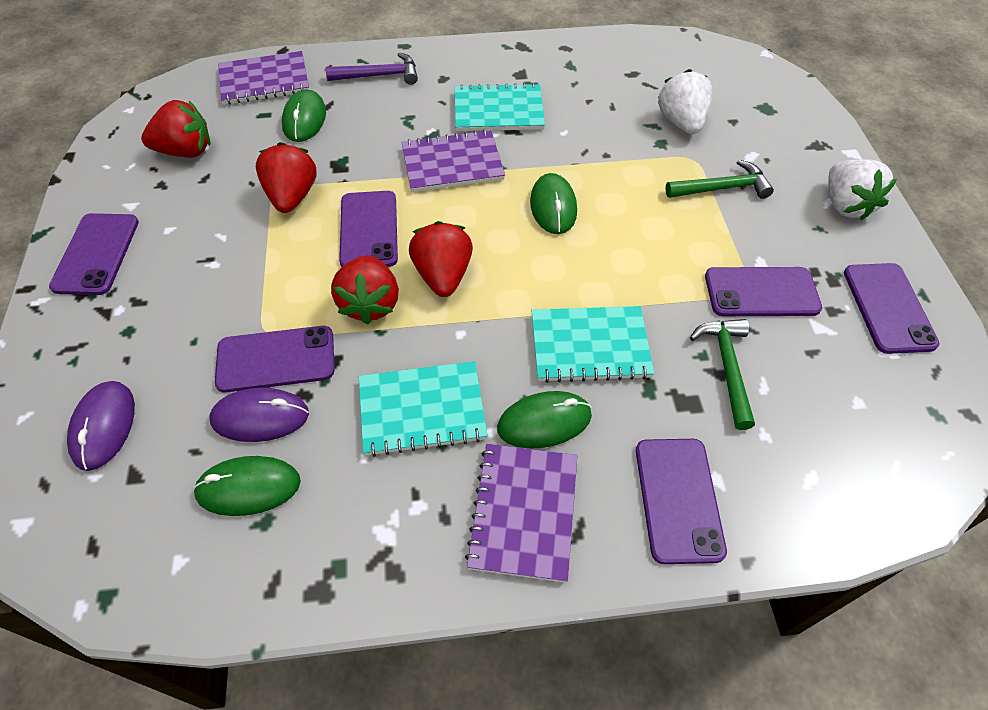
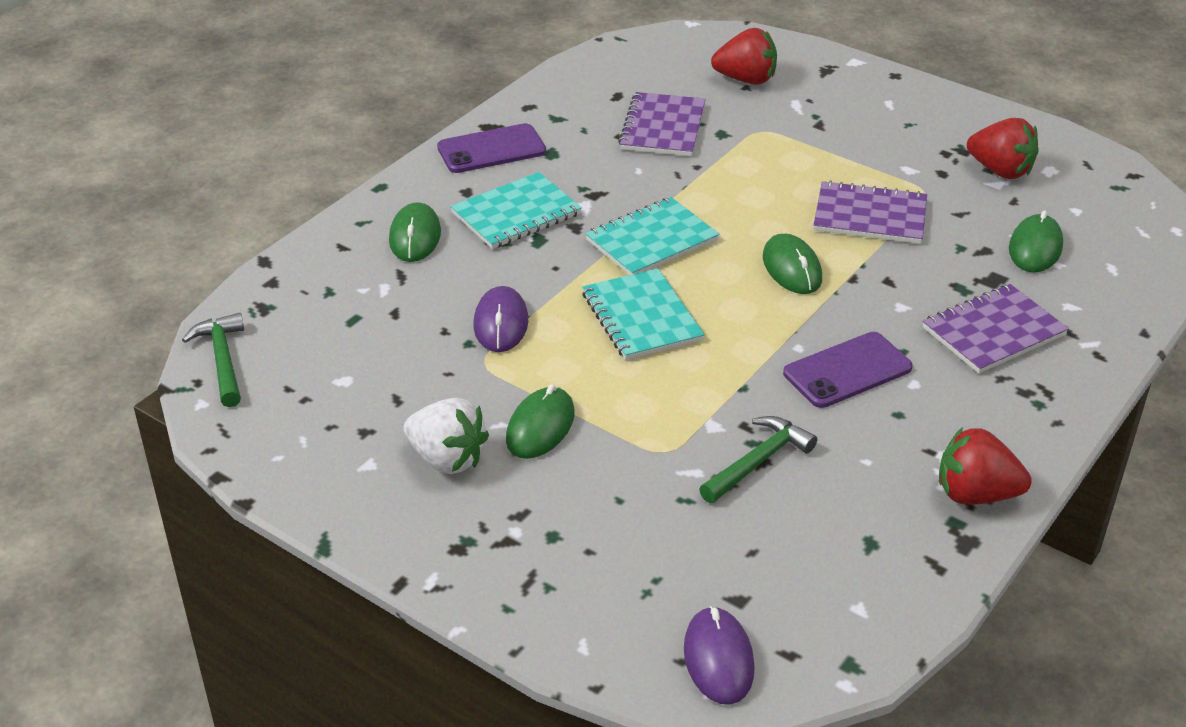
purple hammer: [325,53,418,85] = 1 -> none = 0
purple phone: [49,213,139,295] [215,326,334,393] [339,191,398,267] [636,439,727,564] [705,267,822,316] [844,263,940,354] = 6 -> [437,123,546,173] [783,332,913,408] = 2
red strawberry: [141,100,210,158] [256,142,317,213] [331,255,399,325] [409,221,473,297] = 4 -> [711,28,777,85] [939,427,1032,505] [967,118,1039,179] = 3
white strawberry: [658,69,713,134] [828,159,897,221] = 2 -> [404,398,489,474] = 1

